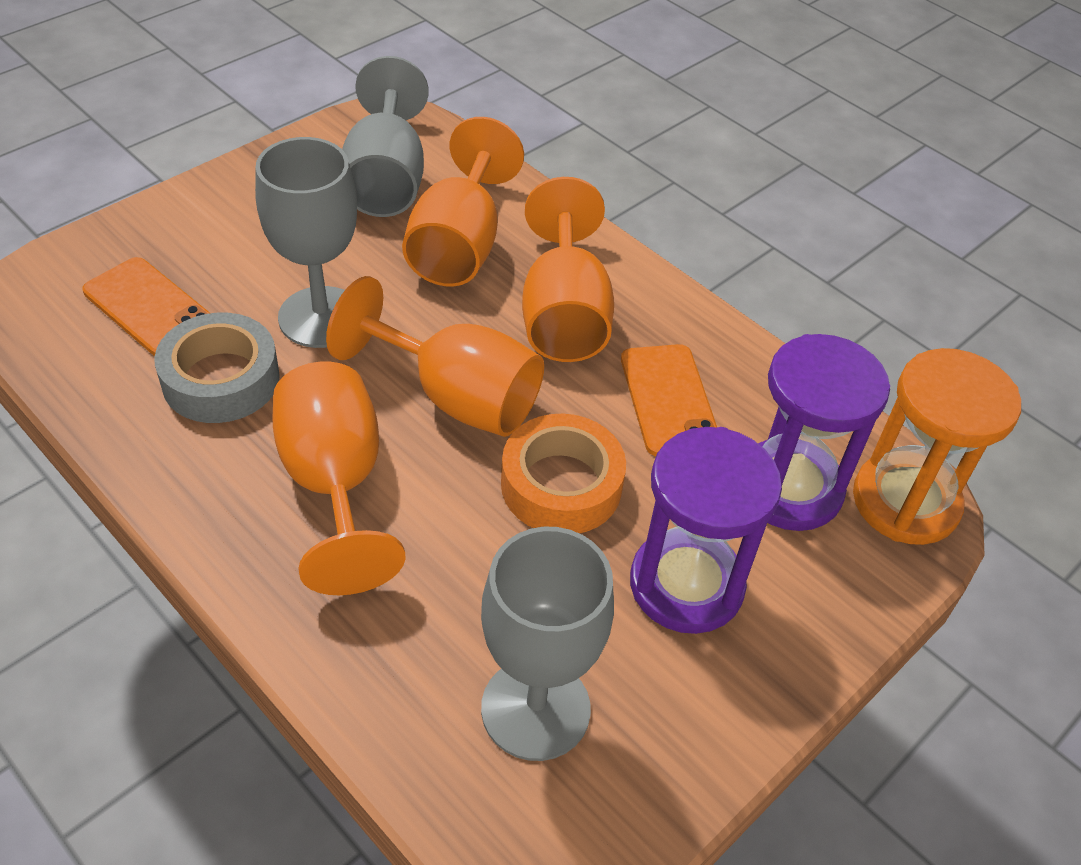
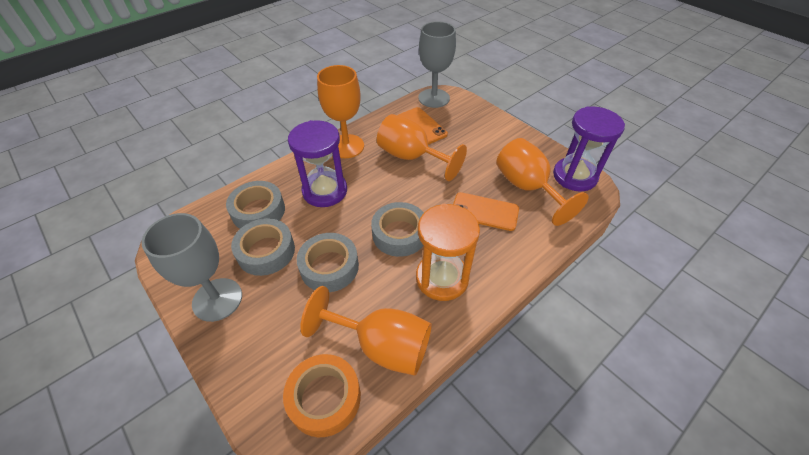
grey goblet: [255,137,357,348] [342,56,429,217] [481,527,614,761] = 3 -> [142,213,242,322] [418,21,456,108] = 2
grey tape: [155,312,280,423] = 1 -> [226,181,285,229] [231,218,295,276] [297,233,359,292] [371,202,424,257] = 4

